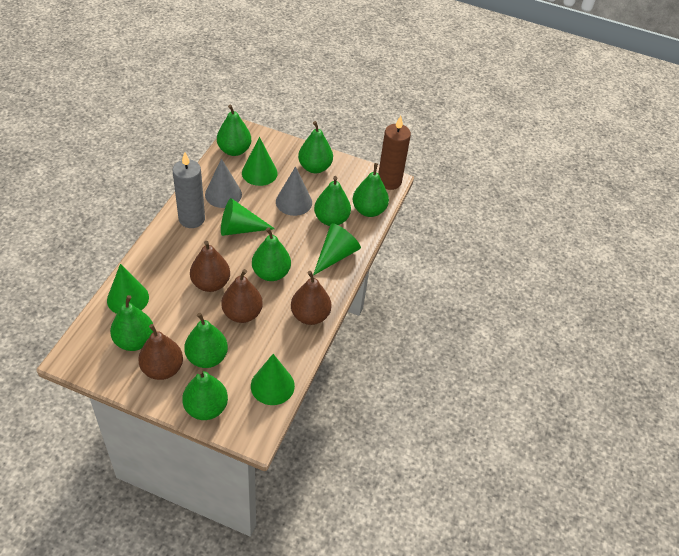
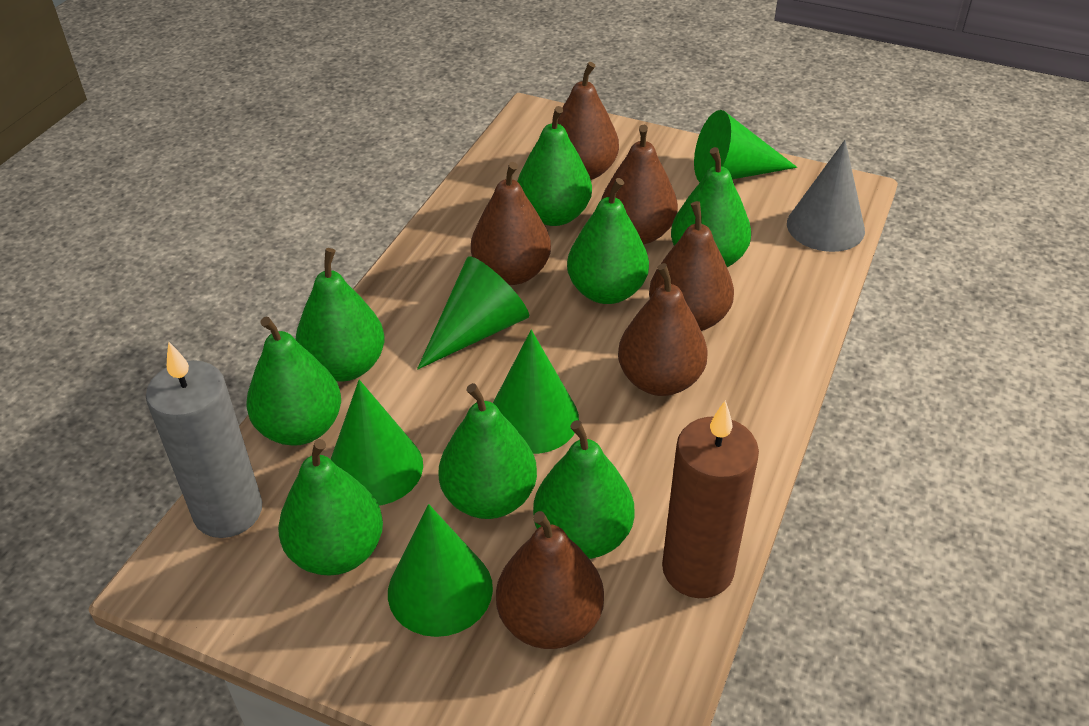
brown pear: [138,324,183,380] [190,241,230,292] [221,269,263,323] [291,271,331,325] = 4 -> [471,162,551,285] [496,511,604,649] [558,62,619,180] [601,125,678,244] [618,263,708,396] [649,201,734,331] = 6
grey cone: [205,158,242,208] [276,166,312,216] = 2 -> [787,140,865,252] = 1

